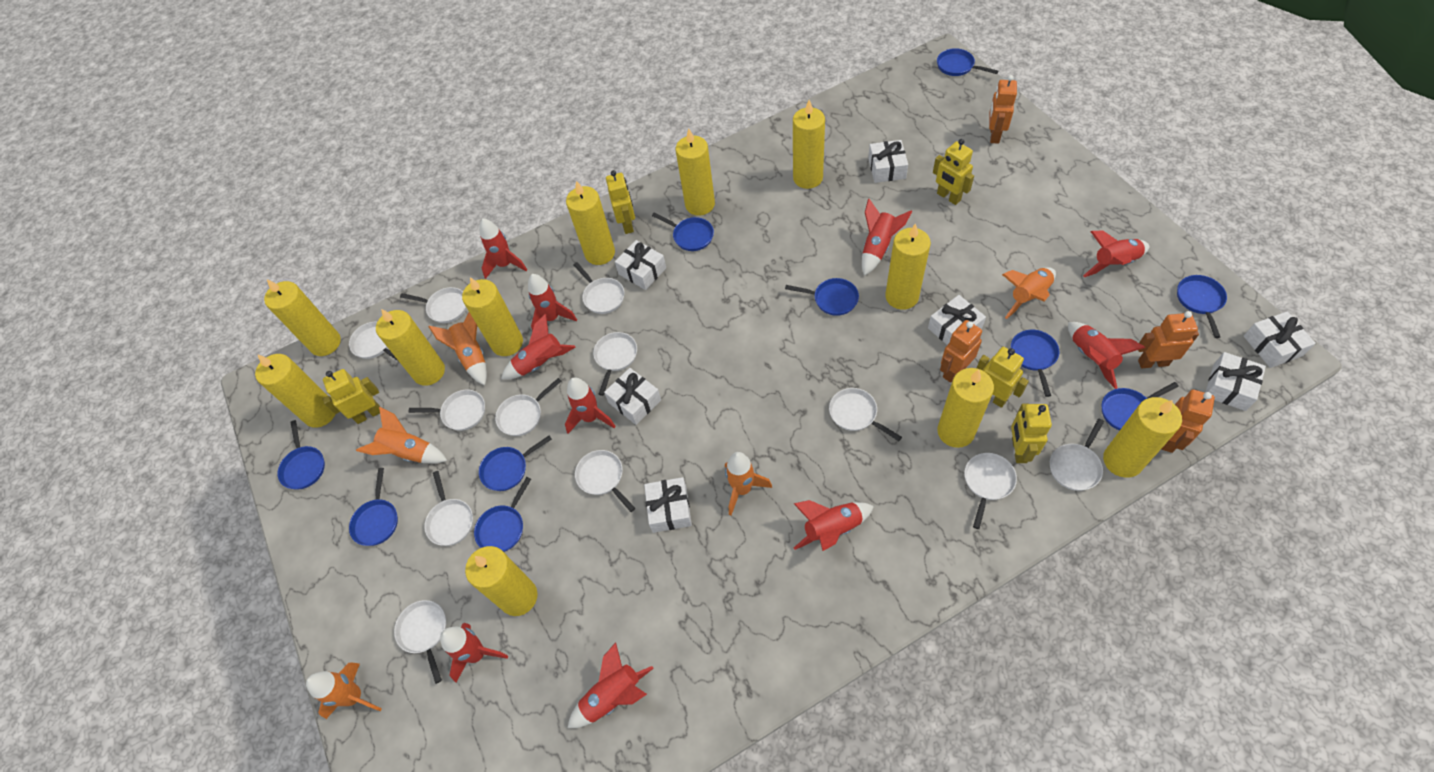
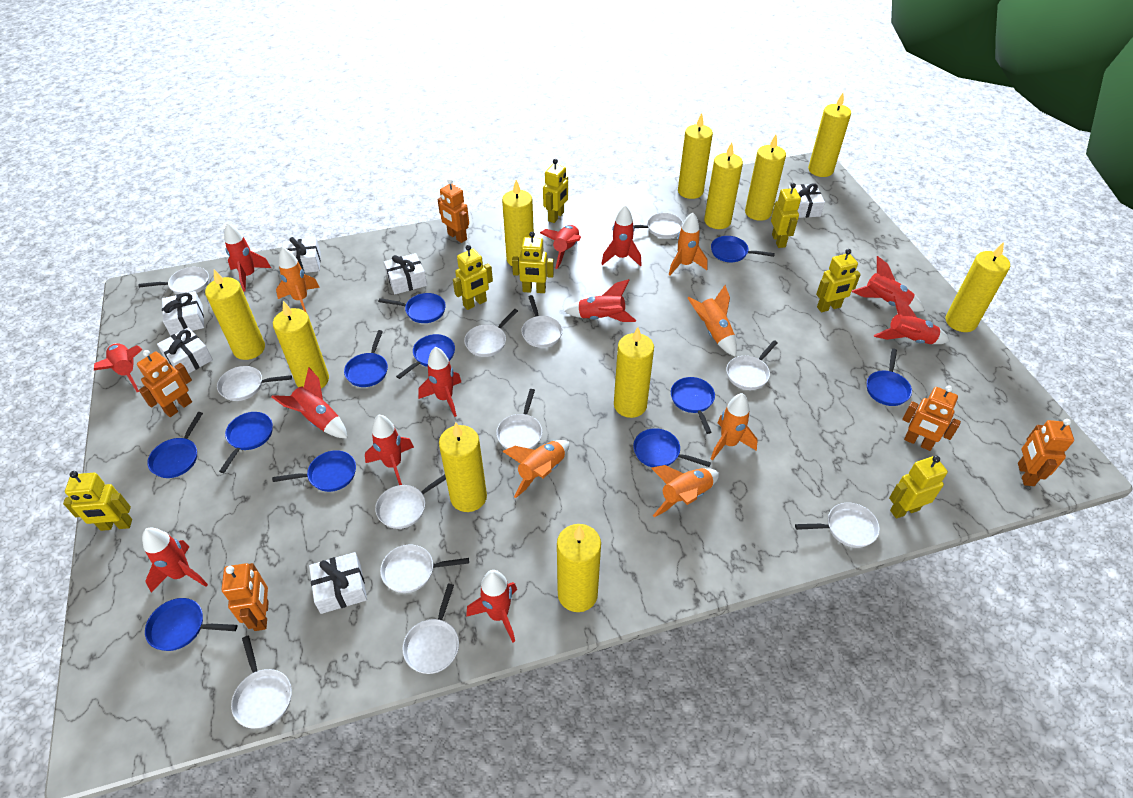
blue pan: [277,420,325,490] [349,468,398,546] [474,477,531,552] [479,435,552,491] [652,212,714,251] [785,278,859,316] [937,48,998,76] [1011,330,1059,397] [1102,382,1179,431] [1177,275,1227,338] = 10 -> [145,598,238,651] [147,412,203,478] [219,412,273,473] [272,450,356,492] [344,330,388,387] [378,293,446,323] [396,334,455,379] [633,428,711,467] [671,377,715,434] [711,236,775,262] [867,348,912,406] = 11
orange robot: [940,320,982,383] [989,75,1017,144] [1138,311,1199,368] [1162,389,1215,453] = 4 -> [137,350,192,417] [222,563,269,631] [438,179,469,243] [902,385,961,451] [1018,419,1074,486] = 5
orange rocket: [306,662,382,719] [356,407,447,464] [429,313,487,386] [725,452,772,515] [1002,267,1056,319] = 5 -> [276,247,320,313] [502,440,569,498] [651,465,719,517] [669,212,708,275] [688,285,737,357] [711,393,758,461] = 6
red rocket: [440,623,508,683] [480,218,527,279] [501,314,575,379] [528,274,577,331] [565,377,616,434] [568,642,654,728] [793,500,874,551] [862,199,912,276] [1068,322,1145,389] [1083,231,1149,277] = 10 -> [94,343,143,392] [142,528,208,592] [224,223,271,292] [272,367,348,439] [365,415,414,485] [418,347,461,417] [466,570,517,643] [540,225,581,269] [565,279,636,322] [601,205,642,267] [852,256,925,312] [874,296,950,344] = 12
white gift: [604,368,661,425] [615,240,666,290] [644,477,692,533] [868,140,908,183] [928,295,986,345] [1206,352,1266,411] [1244,311,1316,368] = 7 -> [157,327,213,374] [162,291,204,335] [283,237,321,273] [309,552,367,614] [384,253,427,294] [788,183,825,218] = 6
yellow robot: [323,369,380,424] [606,170,635,234] [933,139,974,205] [977,347,1029,408] [1011,404,1052,463] = 5 -> [63,471,132,531] [453,245,493,310] [512,232,554,293] [543,159,568,223] [771,183,801,248] [816,249,861,312] [889,456,948,519] = 7

